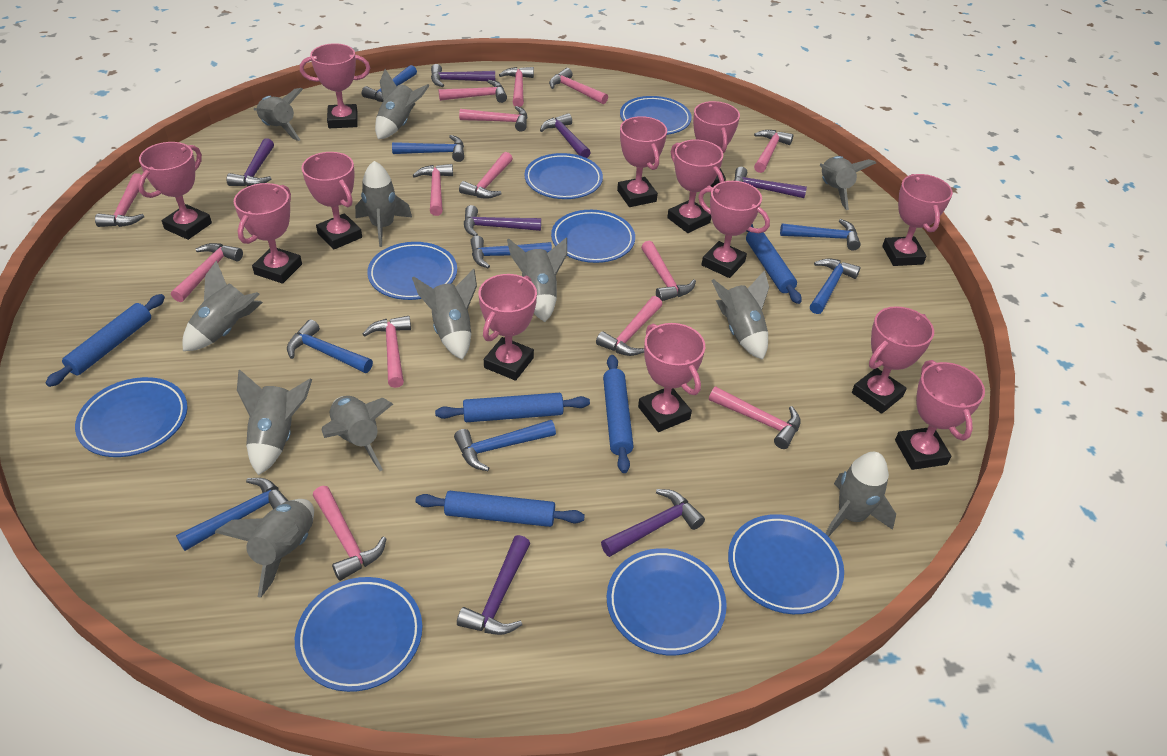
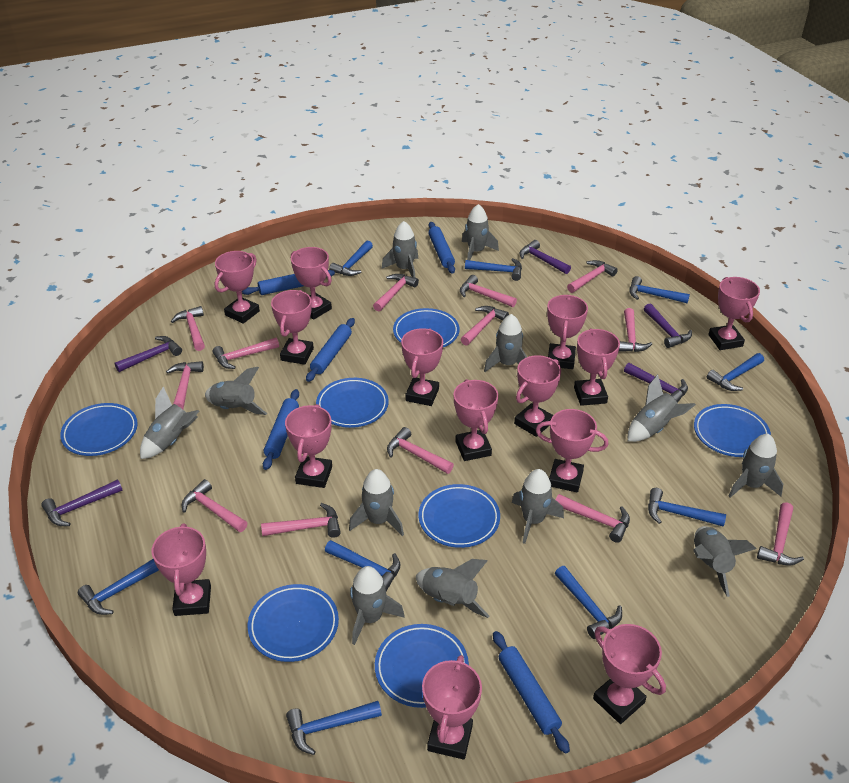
blue hammer: [176,478,288,551] [287,320,373,373] [362,65,417,102] [392,135,464,162] [454,420,556,471] [470,236,552,269] [780,219,861,251] [810,258,861,314] = 8 -> [78,559,159,615] [286,701,382,755] [325,540,401,591] [329,240,373,276] [465,258,522,281] [555,566,622,639] [629,276,690,303] [648,488,726,527] [707,353,764,391] = 9
blue plate: [75,377,188,457] [295,577,422,692] [367,242,457,300] [524,153,603,199] [551,210,635,263] [607,548,727,655] [620,96,692,135] [728,514,844,614] = 8 -> [60,403,138,456] [248,584,339,662] [316,378,389,428] [375,624,469,708] [393,308,460,347] [418,484,500,548] [694,404,771,457] = 7
pink hammer: [95,173,145,227] [171,243,243,302] [313,486,387,581] [363,316,411,388] [413,164,453,216] [439,80,507,103] [459,106,528,132] [459,152,513,199] [499,67,534,107] [549,68,608,105] [596,296,663,356] [641,241,696,301] [709,386,800,449] [754,130,793,173] = 14 -> [166,361,204,409] [171,306,205,351] [182,479,247,532] [213,338,279,369] [261,503,341,538] [373,274,419,312] [387,427,454,474] [460,275,517,307] [461,306,509,345] [556,494,630,543] [567,260,618,293] [618,308,652,352] [757,502,804,565] = 13
pink trophy: [138,142,212,240] [234,183,302,284] [300,43,370,128] [301,152,362,249] [479,274,537,381] [617,116,667,207] [638,323,705,432] [667,140,724,233] [693,101,740,187] [698,181,770,278] [852,306,934,414] [882,174,953,266] [895,360,985,470] = 13 -> [152,524,211,616] [215,251,260,324] [271,290,314,365] [285,404,332,488] [291,247,332,320] [401,328,443,406] [422,655,482,760] [454,379,498,461] [514,355,561,437] [536,409,608,492] [547,295,588,369] [574,328,620,406] [593,624,666,724] [708,277,760,350] = 14
purple hammer: [226,138,274,187] [431,64,495,87] [457,535,530,635] [464,205,541,236] [540,113,591,158] [601,489,705,557] [733,167,807,198] = 7 -> [41,479,123,526] [114,336,182,372] [519,240,571,274] [624,363,688,403] [644,304,692,348] = 5

